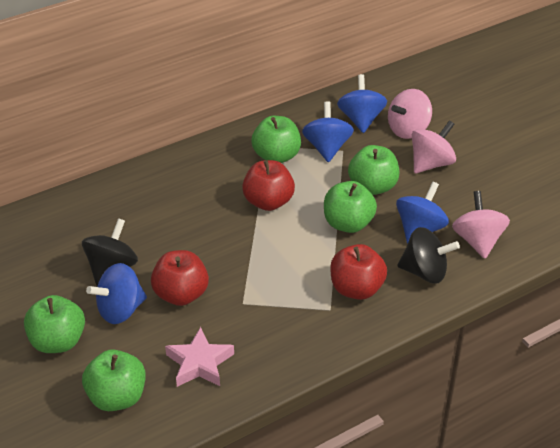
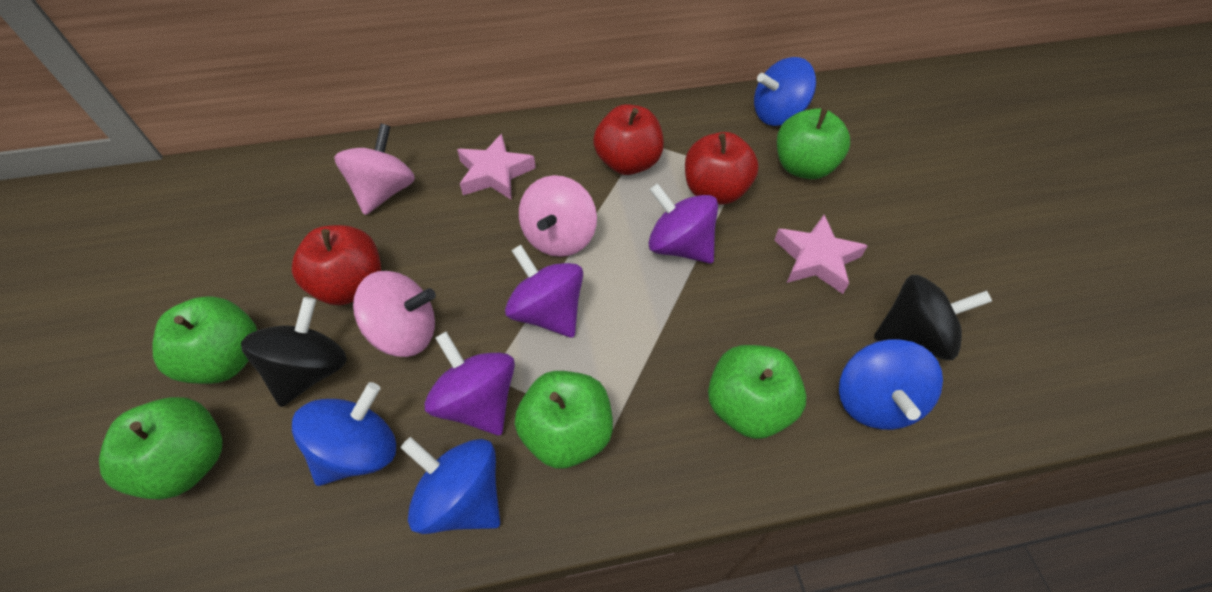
pink star: [165,327,234,387] = 1 -> [457,134,536,200] [774,215,868,294] = 2
purple spinning top: none = 0 -> [425,331,515,435] [505,245,583,338] [649,183,718,264] = 3

